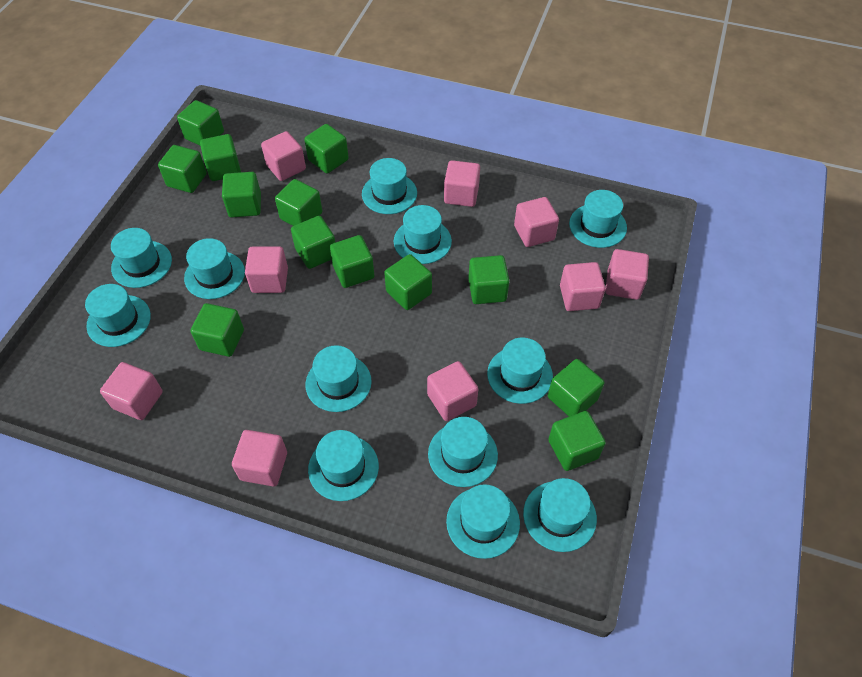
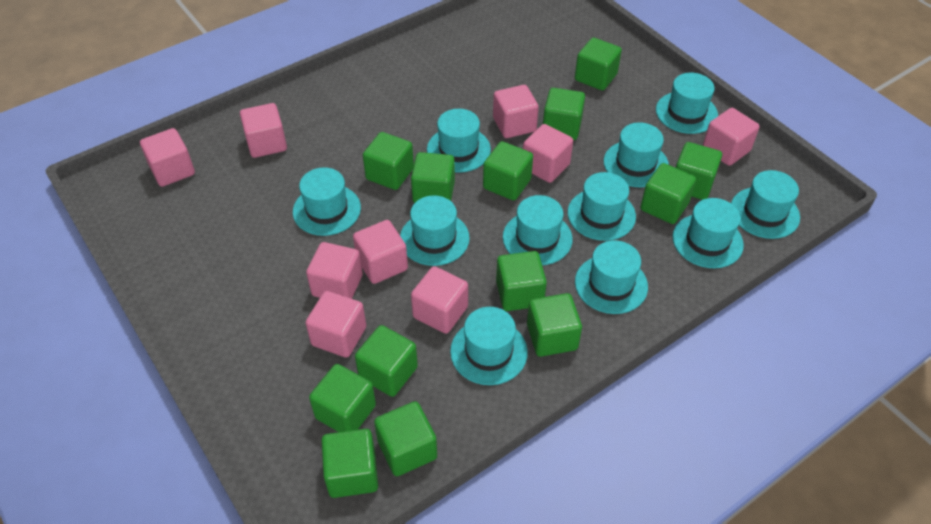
turquoise hat: [85,284,151,347] [111,228,172,288] [184,238,245,299] [306,345,372,412] [308,430,379,501] [362,158,417,214] [394,205,452,264] [428,417,498,487] [446,484,520,559] [487,338,553,404] [523,478,597,552] [569,190,627,248] = 12 -> [293,167,361,236] [400,195,470,266] [427,109,491,173] [450,307,528,385] [503,195,573,265] [568,172,636,241] [575,240,648,314] [604,122,669,187] [656,73,718,134] [672,198,744,268] [731,170,800,239] = 11

